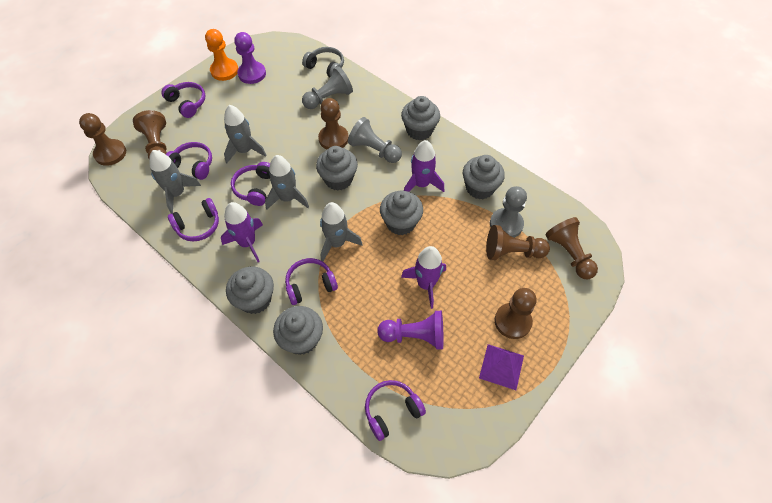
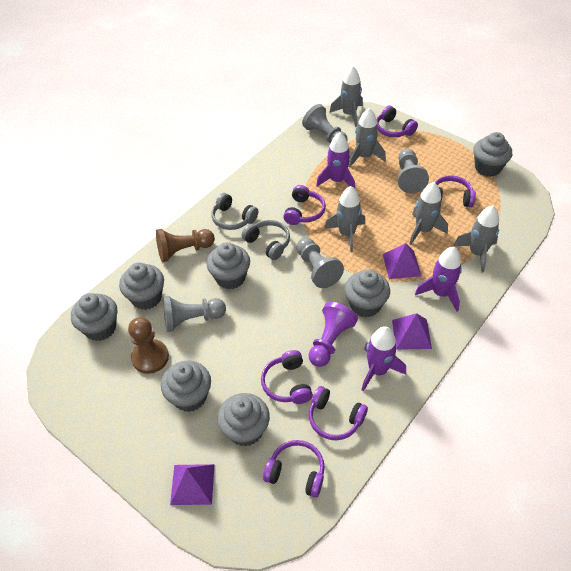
brown pawn: [79,113,126,166] [133,110,167,159] [318,98,349,149] [486,225,550,260] [494,288,537,339] [545,217,598,279] = 6 -> [128,317,169,374] [156,229,215,262] = 2
grey cupcake: [226,267,274,314] [273,306,323,355] [316,146,358,191] [380,190,423,235] [401,96,440,140] [463,155,505,199] = 6 -> [71,293,117,341] [119,262,164,310] [161,360,211,412] [207,242,250,289] [217,393,270,447] [345,269,390,317] [473,132,512,177] = 7
grey headphones: [302,47,344,78] = 1 -> [211,193,258,230] [242,220,290,260] = 2
grey pawn: [302,66,353,109] [348,117,402,163] [490,186,527,238] = 3 -> [163,296,226,332] [296,238,344,288] [302,104,348,143] [397,149,429,193] = 4
grey rocket: [149,150,201,214] [224,105,267,163] [265,155,309,210] [320,202,363,262] = 4 -> [324,186,365,252] [329,66,363,127] [349,108,386,167] [409,182,448,244] [454,205,499,273] = 5
orange pawn: [205,29,238,81] = 1 -> none = 0
purple pawn: [234,32,266,84] [378,311,444,349] = 2 -> [308,302,358,367] = 1
purple pyramid: [479,344,524,390] = 1 -> [170,464,215,505] [383,243,421,279] [392,313,432,350] = 3

